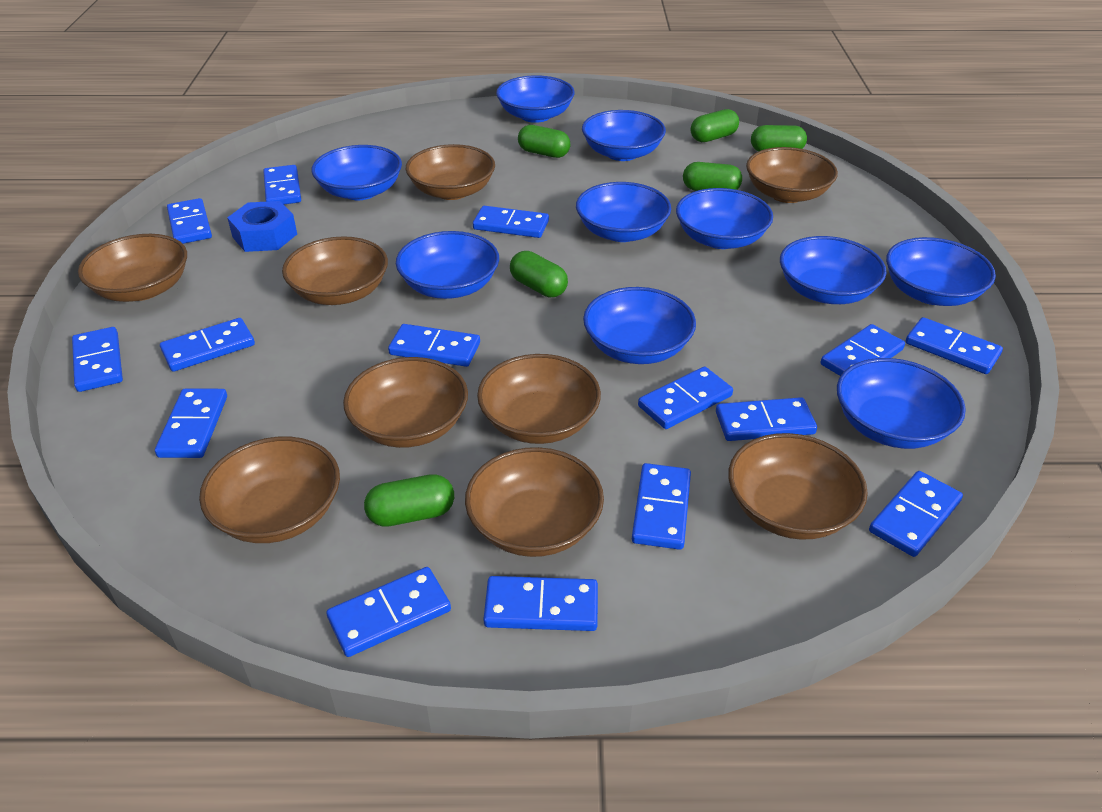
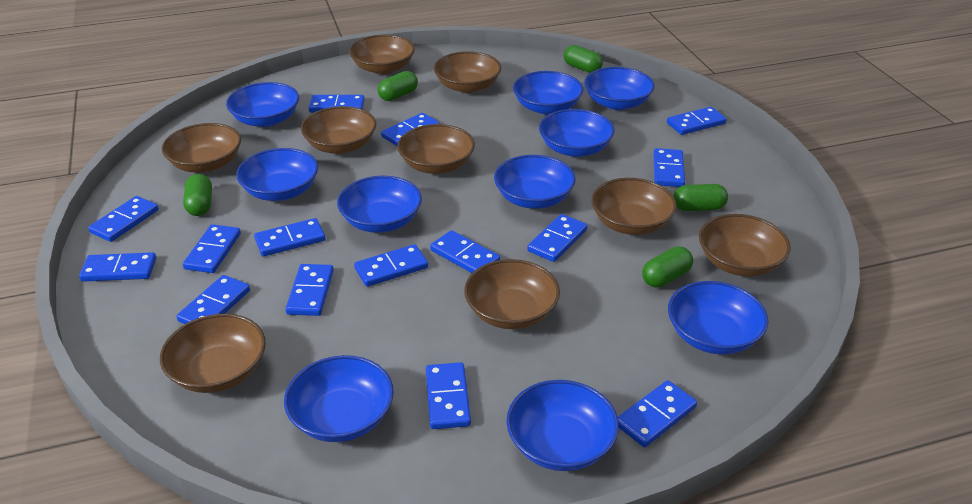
blue nut: [227,201,297,252] = 1 -> none = 0
green capsule: [364,474,454,527] [510,251,568,297] [518,125,570,158] [683,162,742,191] [691,109,739,142] [751,125,807,152] = 6 -> [183,174,212,216] [378,71,418,101] [564,45,603,73] [642,246,693,288] [673,184,728,211] = 5

